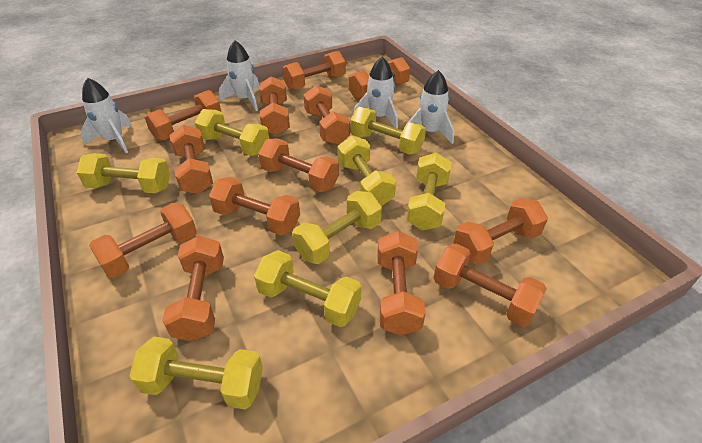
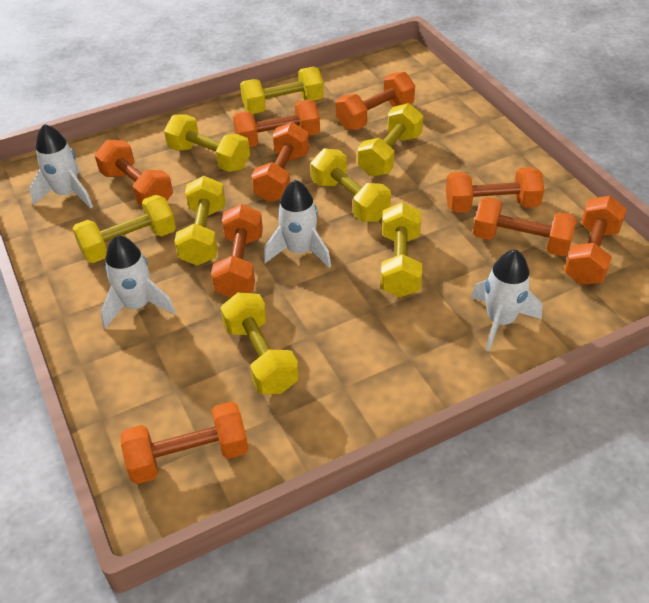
orange dumbbell: [89,202,197,278] [144,90,221,141] [162,236,224,342] [170,125,213,194] [209,177,300,235] [258,139,339,192] [259,76,290,135] [282,51,346,91] [303,85,350,145] [348,57,410,100] [377,231,426,335] [434,243,547,327] [454,198,548,265] = 13 -> [95,140,173,207] [121,401,248,484] [211,204,263,297] [233,100,320,147] [251,122,309,202] [336,72,415,130] [446,167,544,213] [473,197,577,256] [564,196,627,285] = 9

